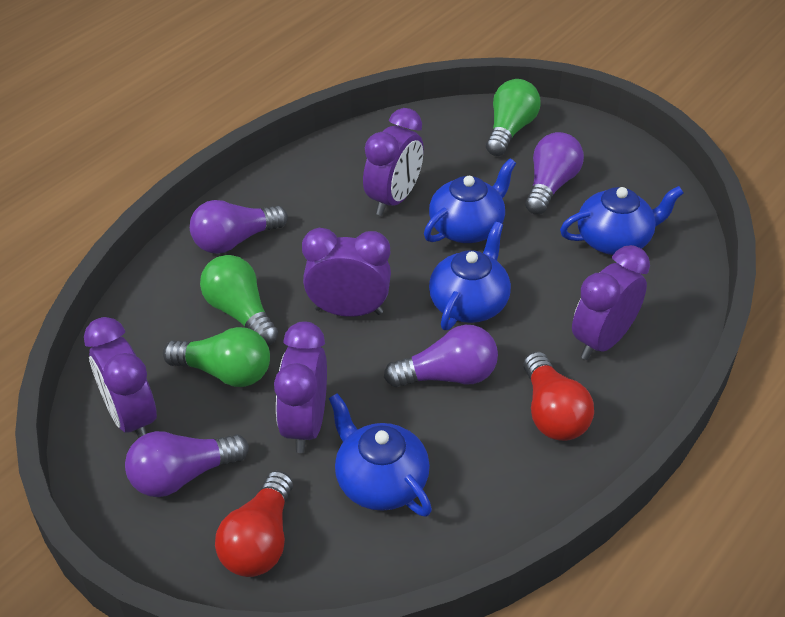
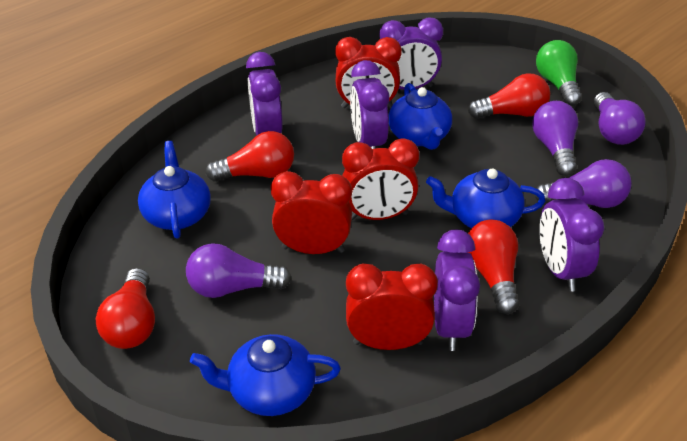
green light bulb: [163,327,270,387] [200,255,278,346] [486,79,541,156] = 3 -> [536,40,582,106] = 1
red clock: none = 0 -> [271,171,352,254] [335,37,402,109] [342,138,419,220] [346,264,438,350] = 4
red light bulb: [215,471,293,577] [523,352,594,441] = 2 -> [96,268,155,349] [206,131,294,182] [468,73,550,119] [468,219,519,314] = 4

